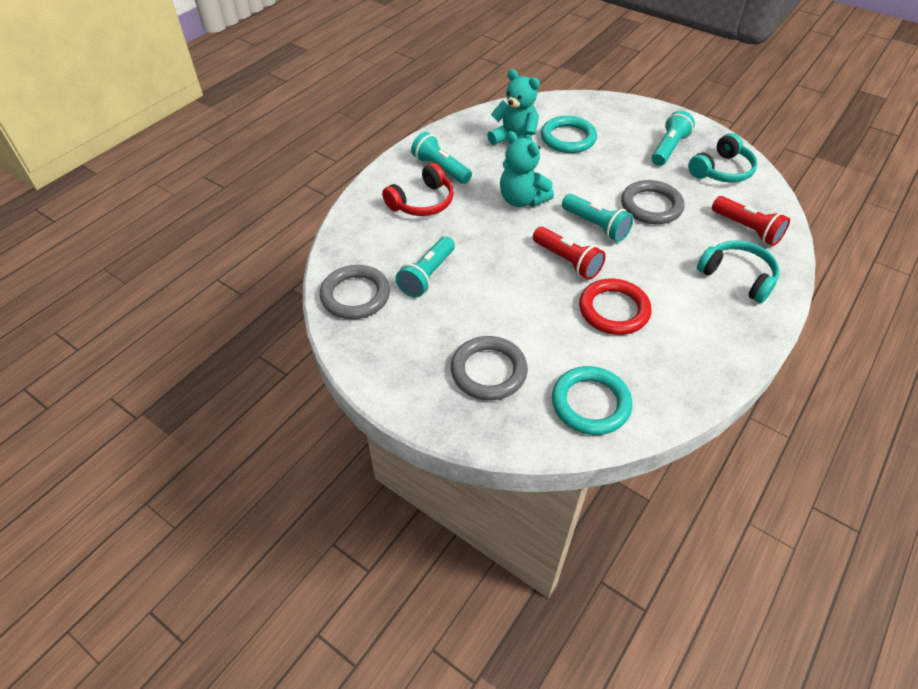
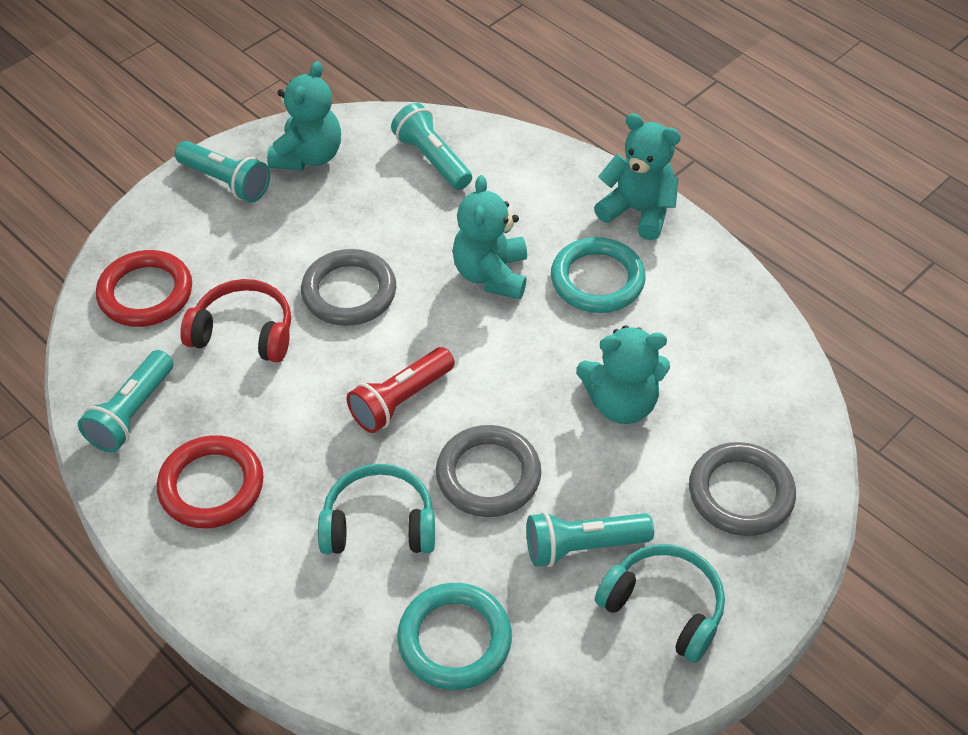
red flashlight: [533,227,606,280] [712,196,790,246] = 2 -> [346,347,455,433] = 1
red ring: [579,279,651,335] = 1 -> [96,250,192,327] [157,435,264,528] = 2
turquoise teddy bear: [487,69,540,145] [500,131,554,207] = 2 -> [267,61,341,171] [453,175,527,299] [576,325,670,424] [594,113,681,240] = 4

